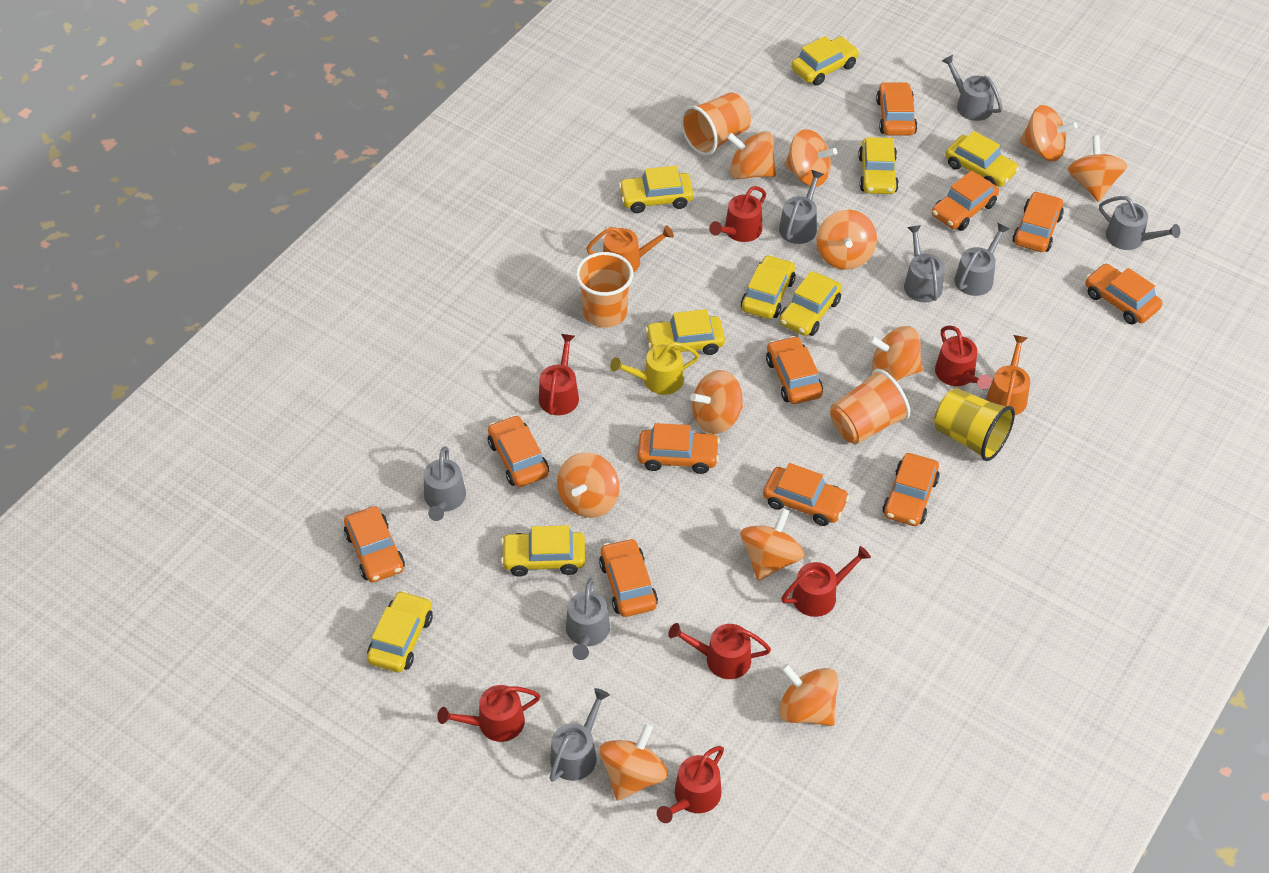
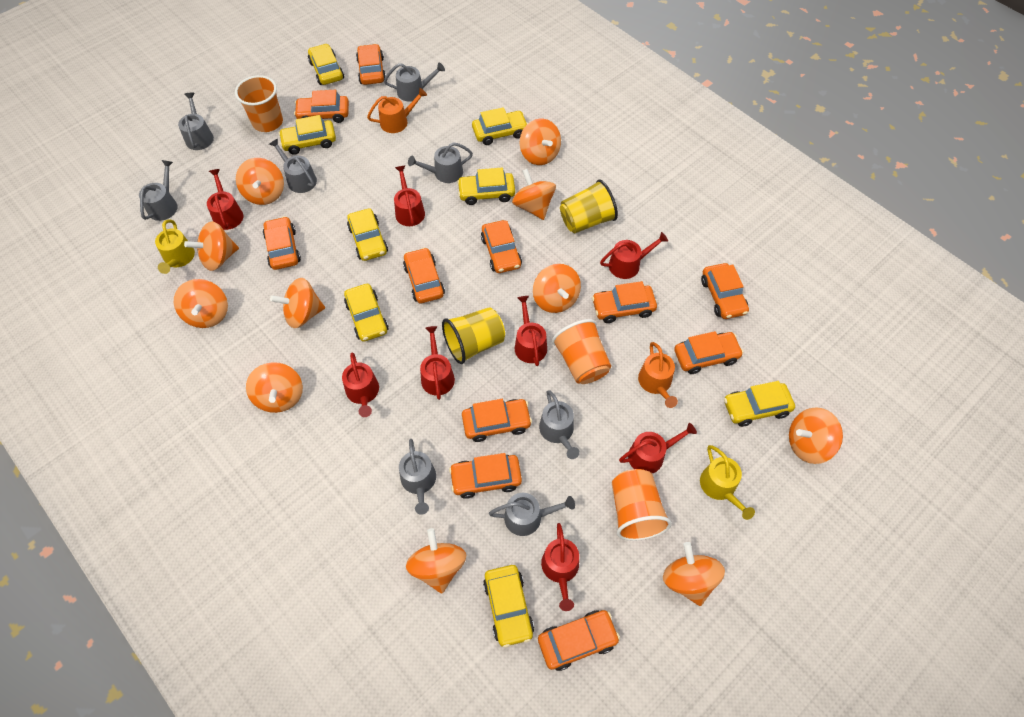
red watering can: [437,685,540,742] [539,334,579,415] [657,746,724,823] [668,623,771,679] [709,186,766,242] [781,546,871,617] [935,326,991,389] = 7 -> [207,169,243,230] [342,352,379,417] [394,165,425,226] [420,326,455,400] [515,296,547,366] [541,523,579,611] [600,232,668,279] [619,423,697,473] = 8
yellow car: [367,591,433,672] [501,525,585,577] [619,166,694,213] [645,309,725,355] [741,255,796,319] [779,271,842,336] [791,36,859,86] [858,137,899,194] [945,131,1019,187] = 9 -> [278,115,336,155] [308,44,344,85] [344,284,389,341] [347,208,388,261] [457,168,515,205] [472,107,528,145] [483,565,534,648] [724,381,795,427] = 8
yellow cup: [934,388,1015,461] = 1 -> [442,307,505,364] [560,180,618,233] = 2
yellow watering can: [610,342,699,395] = 1 -> [155,220,195,274] [700,445,755,520] = 2

